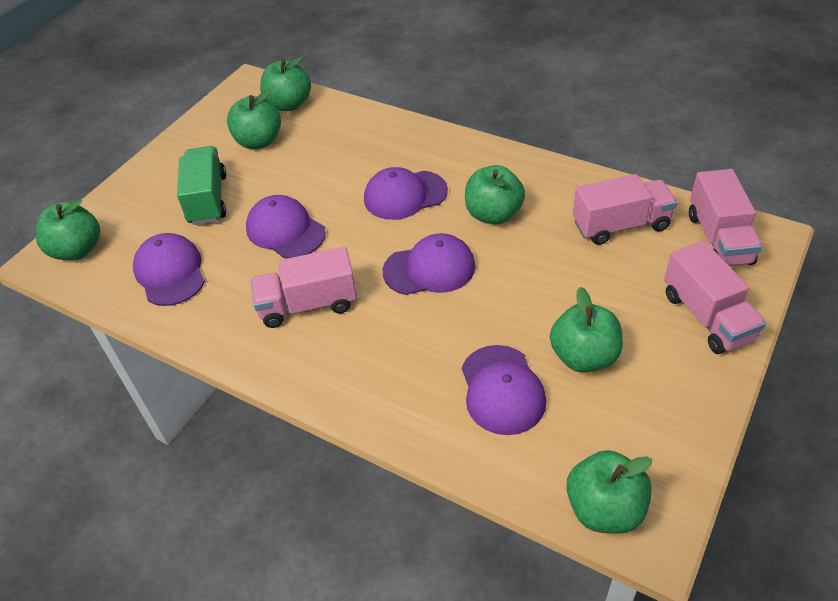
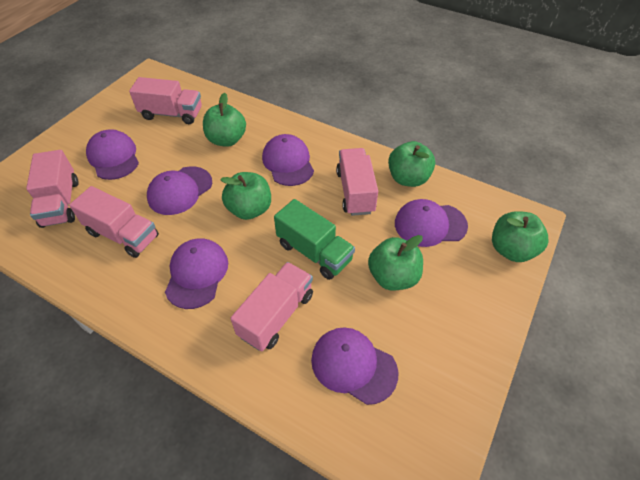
green apple: [36,199,100,260] [227,89,281,149] [260,57,311,111] [465,165,525,224] [550,287,623,373] [566,450,652,534] = 6 -> [203,93,246,147] [220,172,271,220] [368,235,423,290] [388,141,435,187] [492,211,549,262] = 5
pink truck: [250,247,357,328] [573,174,677,245] [664,241,766,354] [689,169,762,266] = 4 -> [26,150,78,228] [69,186,159,258] [129,77,202,124] [231,262,313,351] [336,148,378,216] = 5
purple cap: [133,233,205,306] [246,195,326,258] [364,167,448,220] [383,233,475,295] [462,345,546,435] = 5 -> [86,129,139,180] [147,166,212,215] [165,238,228,309] [262,134,314,186] [311,327,398,405] [395,199,468,247] = 6

